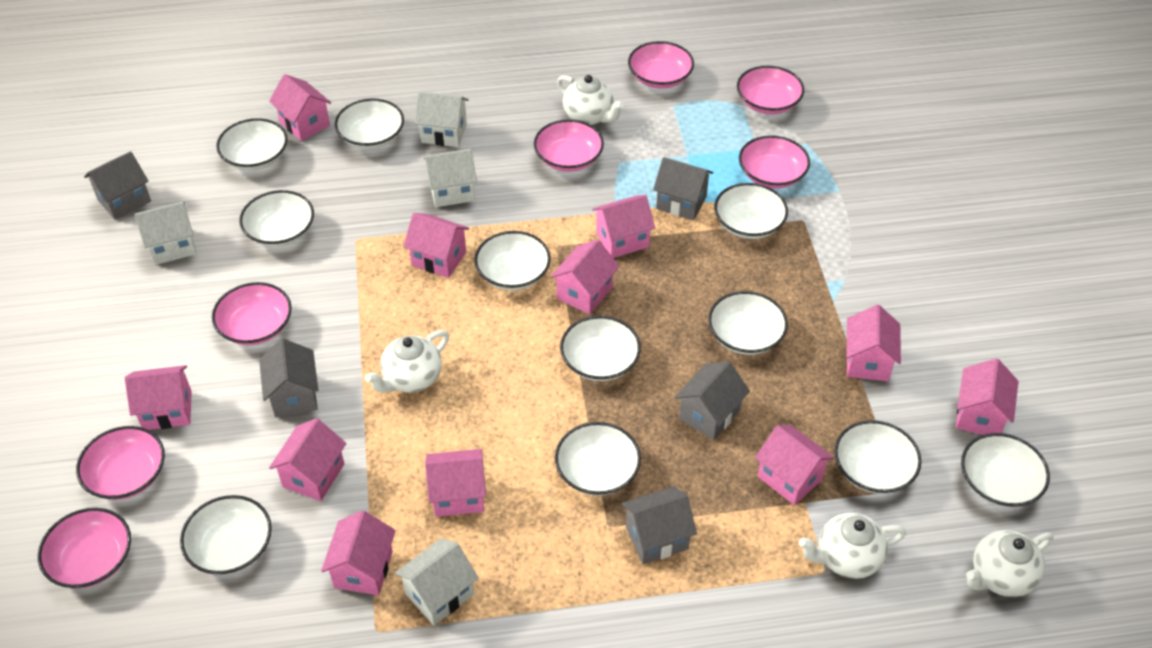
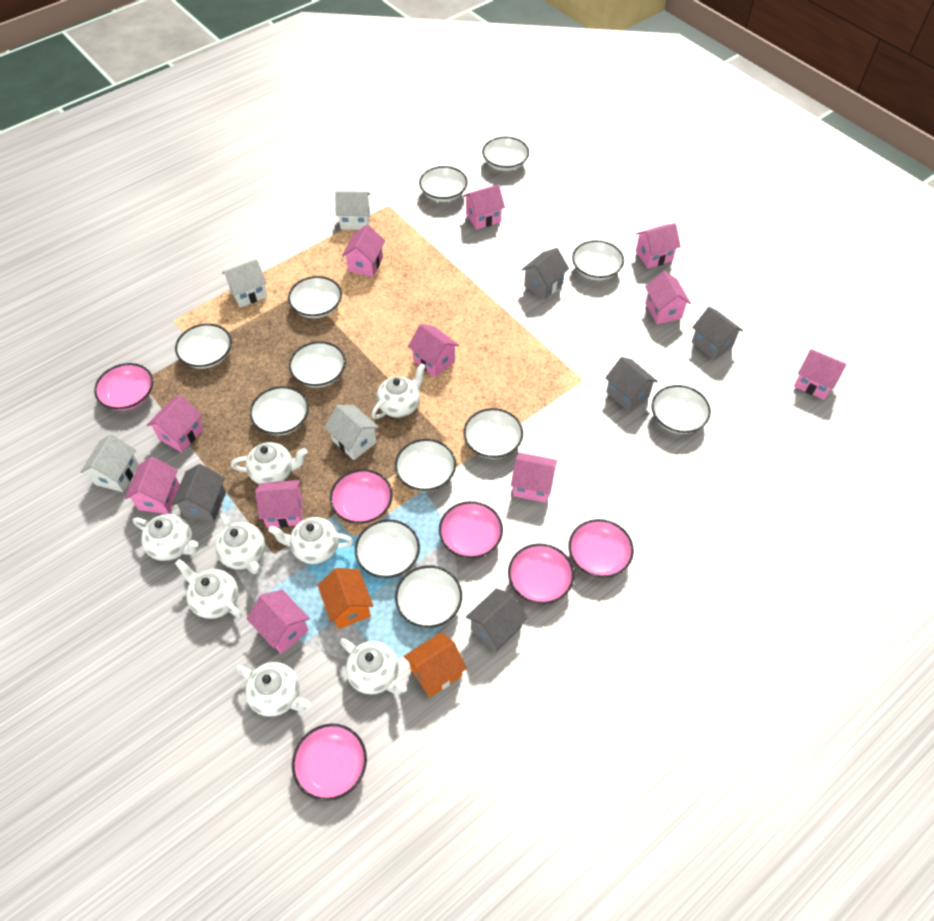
orange house: none = 0 -> [317,568,373,629] [404,632,467,697] = 2
pink bowl: [38,508,131,588] [76,426,165,500] [212,282,292,345] [534,119,604,172] [628,41,694,89] [737,66,804,114] [739,135,810,189] = 7 -> [94,363,153,411] [292,724,367,801] [330,469,393,524] [439,501,503,559] [508,543,574,604] [568,519,634,578] = 6
white bowl: [180,495,272,575] [216,118,288,170] [239,190,314,247] [335,98,404,149] [474,231,551,290] [555,422,641,496] [560,316,641,381] [708,291,788,355] [714,183,788,239] [834,420,922,494] [961,433,1050,507] = 11 -> [175,324,232,369] [250,386,309,435] [288,276,342,318] [289,341,346,388] [355,519,420,578] [395,439,456,491] [395,565,462,628] [419,166,468,202] [463,408,523,459] [482,137,529,171] [572,240,624,280] [651,385,711,434] = 12
white teapot: [365,330,449,393] [557,75,624,125] [799,513,906,579] [966,530,1054,597] = 4 -> [133,514,198,561] [175,559,242,619] [215,514,265,574] [231,442,308,484] [236,662,310,717] [268,517,353,564] [340,638,407,695] [371,363,426,419] = 8

